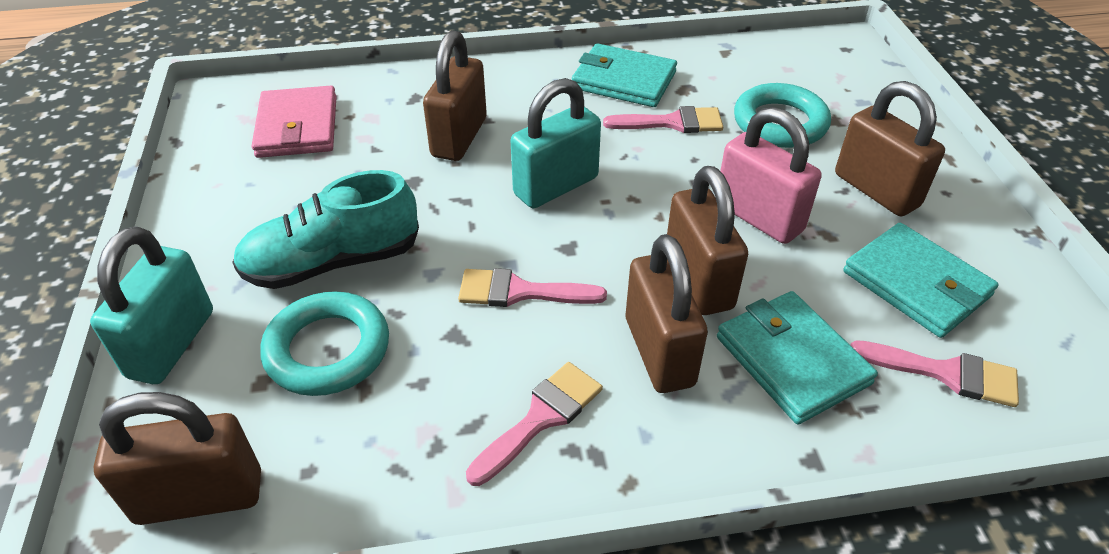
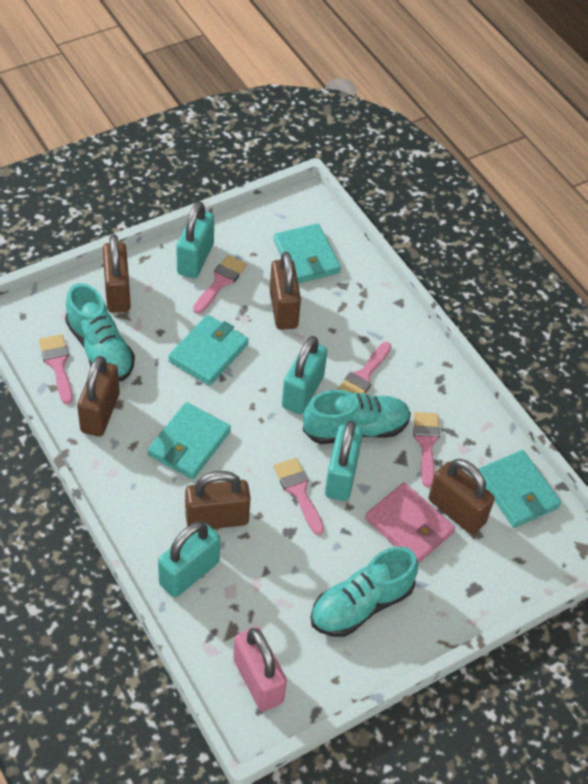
pink brush: [458,268,607,307] [466,362,603,486] [603,106,723,133] [850,340,1019,407] = 4 -> [39,334,73,405] [193,255,247,314] [274,458,324,535] [337,342,391,394] [413,412,440,487] = 5
turquoise padlock: [90,226,213,384] [511,78,601,208] = 2 -> [158,521,220,598] [176,201,214,278] [282,336,327,414] [325,420,363,501] = 4
turquoise ring: [260,291,389,396] [734,83,831,148] = 2 -> none = 0
turquoise shoe: [232,170,419,289] = 1 -> [65,283,135,381] [303,390,411,444] [310,547,418,637] = 3
turquoise wallet: [572,43,677,107] [717,291,878,424] [843,223,999,338] = 3 -> [148,402,231,479] [168,315,249,386] [273,223,341,283] [478,450,561,528] = 4

